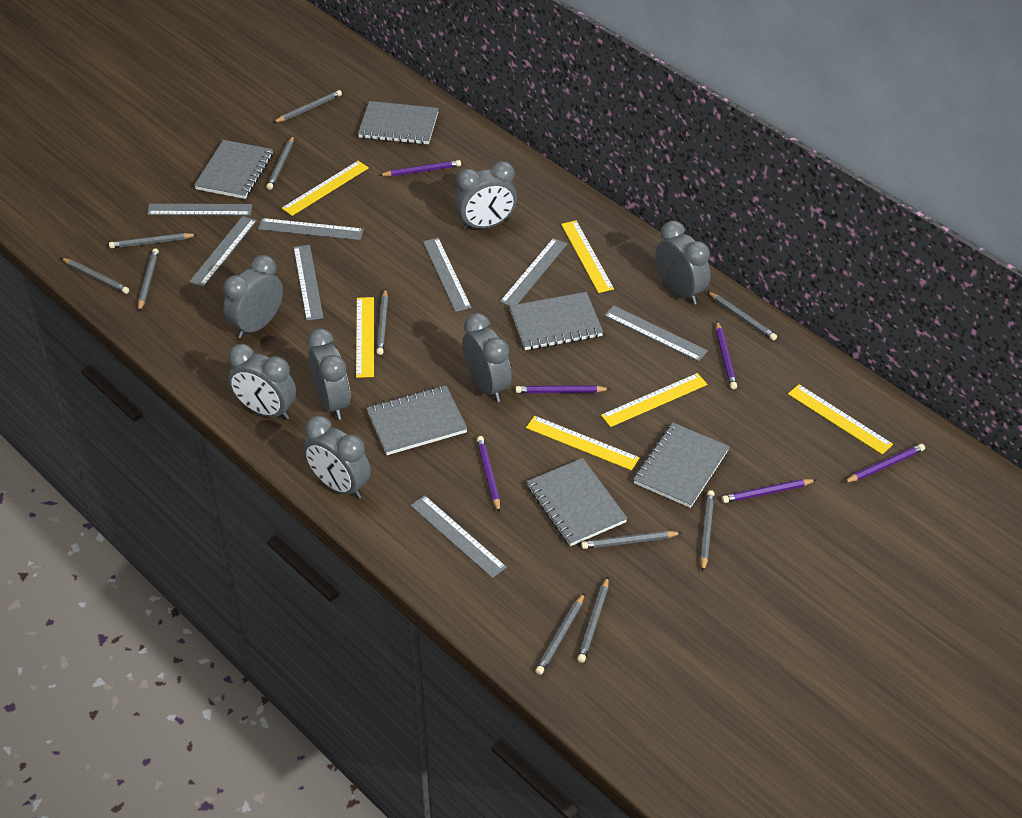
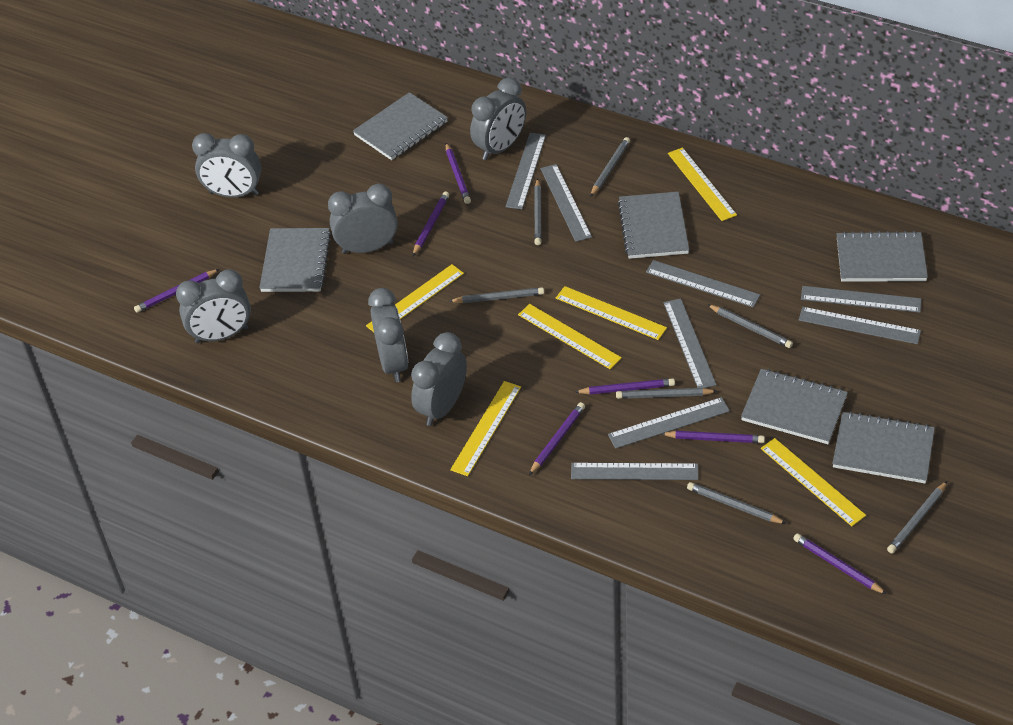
grey clock: [223,255,283,339] [228,344,296,420] [304,416,371,499] [307,328,351,420] [455,161,517,231] [462,313,512,402] [655,221,711,305] = 7 -> [176,269,251,343] [192,133,261,198] [328,184,398,254] [368,288,408,382] [411,332,467,426] [470,77,526,160] = 6
grey pencil: [61,258,129,294] [109,233,197,248] [138,248,159,311] [266,135,294,190] [273,90,342,123] [377,288,388,355] [535,593,585,675] [577,577,609,663] [581,531,682,549] [700,490,715,572] [707,291,777,341] = 11 -> [449,287,544,303] [534,178,542,245] [590,137,630,197] [616,388,717,399] [687,482,787,524] [707,304,793,348] [887,481,947,554] = 7
purple pencil: [379,160,461,176] [477,436,500,513] [516,385,610,393] [716,321,737,389] [722,479,816,503] [843,444,925,483] = 6 -> [134,269,219,313] [413,192,449,256] [446,143,471,204] [529,402,585,475] [575,378,675,395] [661,431,765,443] [793,533,887,594] = 7

